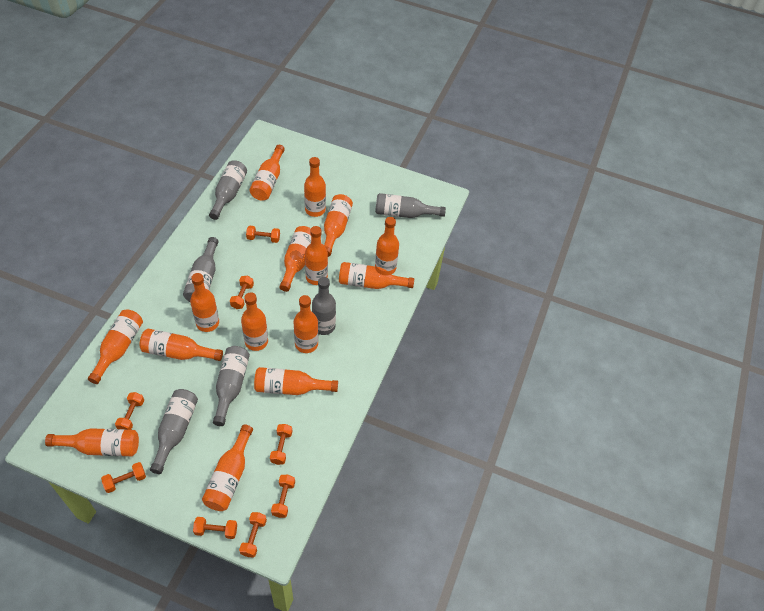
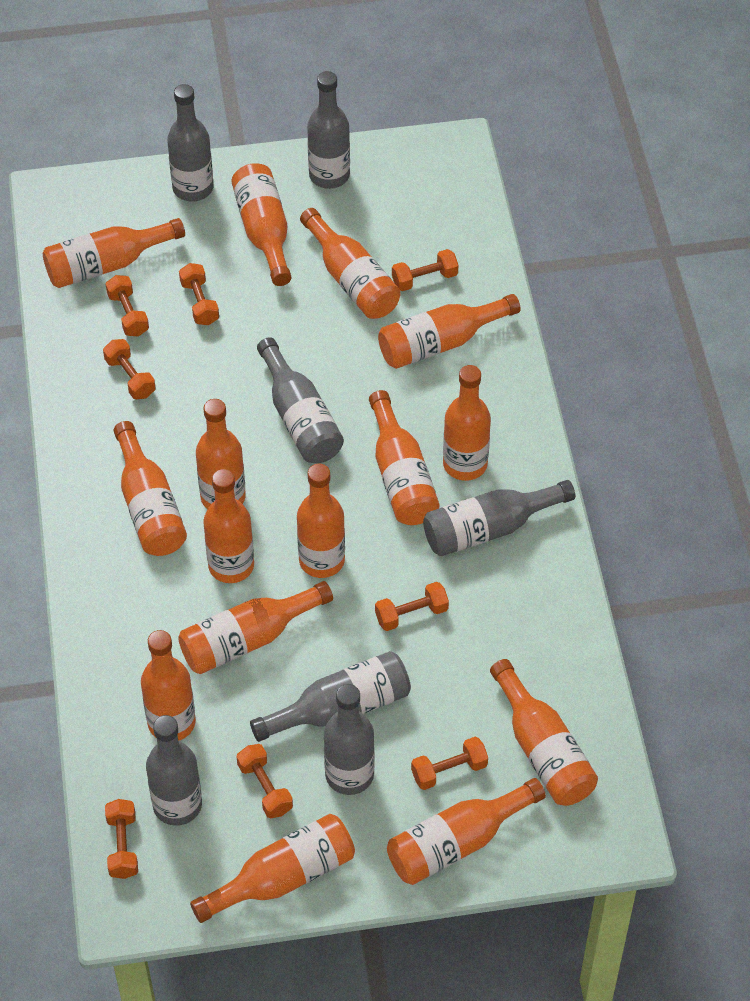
grey bottle: [150,389,198,474] [183,237,219,302] [209,160,247,220] [213,346,250,426] [312,277,336,335] [375,193,446,218] = 6 -> [146,715,202,826] [167,84,213,202] [250,651,411,742] [257,337,344,463] [307,71,350,189] [324,684,375,795] [423,480,575,556] = 7

